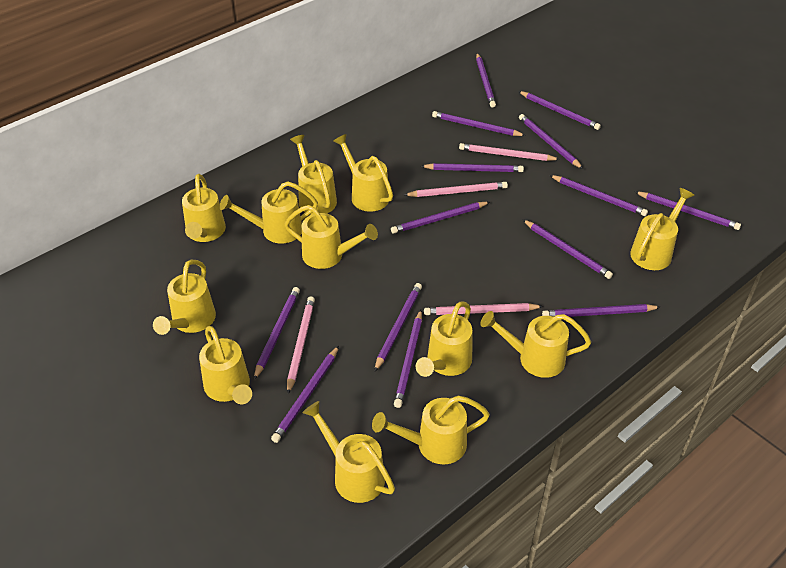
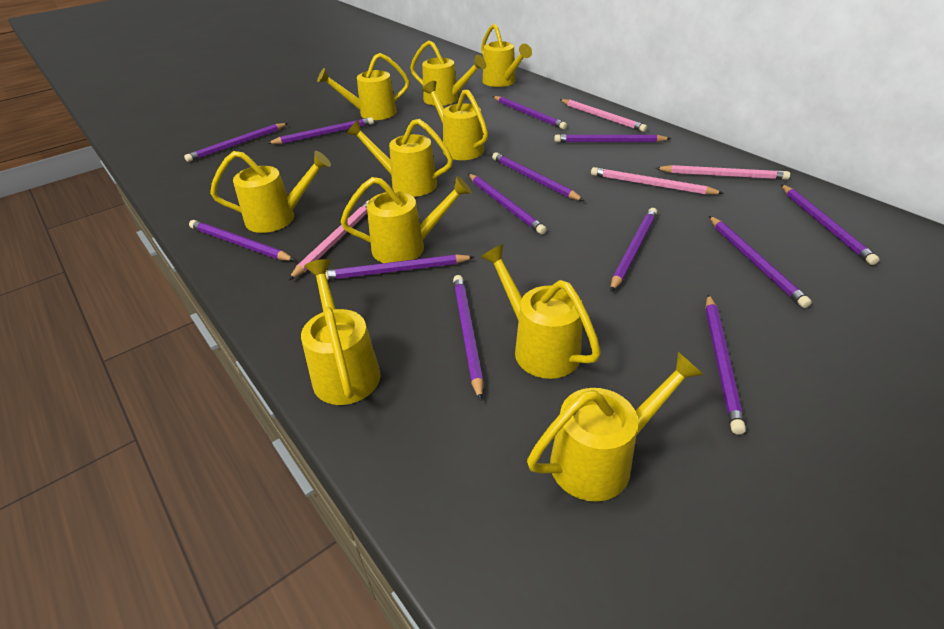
purple pencil: [254,287,300,380] [271,346,339,443] [374,283,422,372] [391,202,490,234] [394,310,422,408] [421,163,524,172] [432,111,526,136] [476,53,496,107] [518,91,601,130] [519,114,583,169] [522,219,613,279] [542,304,660,317] [549,175,648,216] [635,191,741,230] = 14 -> [184,123,288,162] [189,220,295,261] [267,117,374,144] [325,254,474,280] [453,275,484,401] [468,174,547,234] [492,152,584,201] [493,96,567,130] [554,134,671,142] [610,208,657,292] [705,294,746,435] [709,216,812,308] [781,184,880,265] = 13
yellow watering can: [153,260,216,335] [182,174,226,242] [199,326,252,404] [219,181,318,244] [285,205,378,269] [290,135,337,215] [303,401,395,503] [333,134,393,212] [372,396,490,465] [416,301,472,377] [480,311,591,378] [630,188,695,270] = 12 -> [210,151,331,233] [301,259,381,405] [317,53,409,120] [341,176,472,263] [347,119,453,197] [410,40,486,105] [422,81,488,160] [481,24,532,87] [481,244,601,379] [527,352,704,502] = 10

